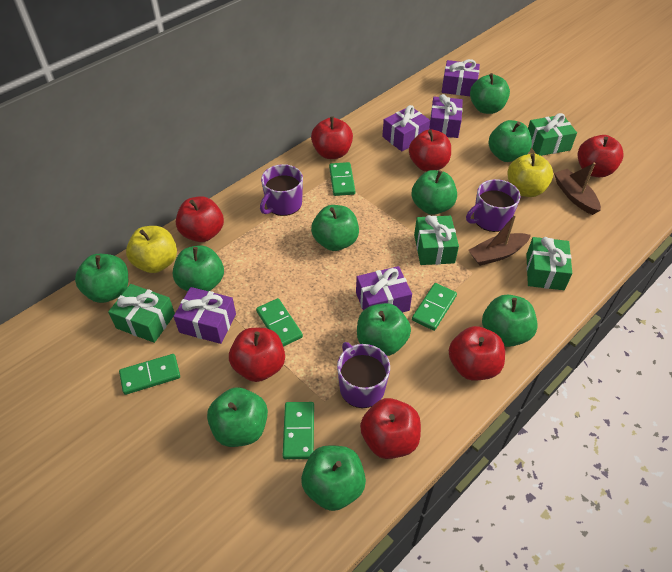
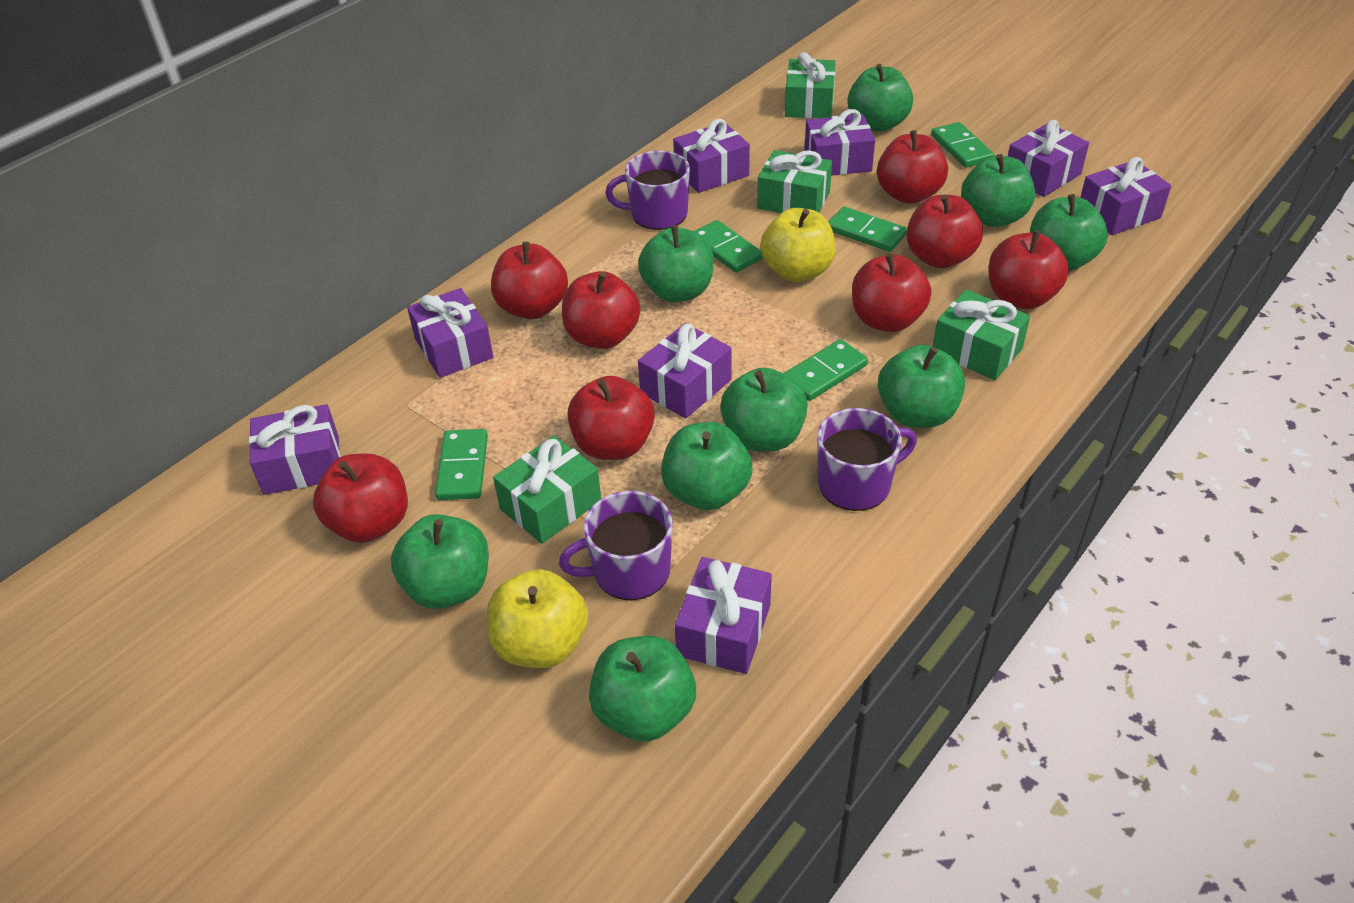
brown boat: [468,214,531,266] [554,163,601,215] = 2 -> none = 0
green apple: [75,254,128,303] [173,245,224,291] [207,387,268,447] [301,445,366,511] [311,205,359,251] [357,303,411,356] [411,170,457,215] [470,73,510,114] [482,295,538,347] [489,120,532,162] = 10 -> [391,514,489,609] [589,636,696,742] [638,225,714,302] [661,422,752,510] [720,368,808,452] [847,64,913,132] [878,345,965,428] [961,154,1035,227] [1030,194,1108,271] = 9
purple gift: [173,287,236,344] [356,266,412,312] [382,105,430,152] [429,94,463,138] [442,59,480,96] = 5 -> [249,404,341,495] [407,288,493,378] [638,323,731,419] [673,119,750,193] [675,557,772,674] [804,109,875,176] [1008,120,1089,197] [1080,157,1171,235] = 8
red apple: [176,196,224,242] [229,328,285,382] [311,116,353,159] [360,398,421,459] [409,129,451,172] [449,326,505,380] [578,135,624,177] = 7 -> [313,454,408,543] [491,242,568,319] [562,271,640,349] [567,376,655,460] [852,253,931,332] [877,130,948,204] [906,194,983,269] [989,230,1069,309] = 8

